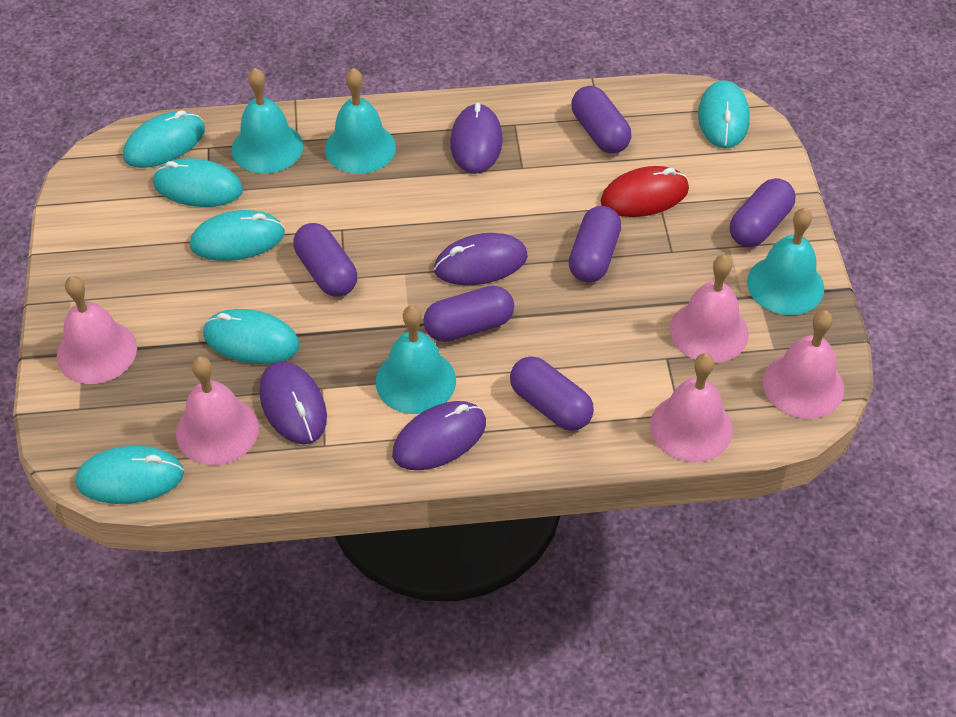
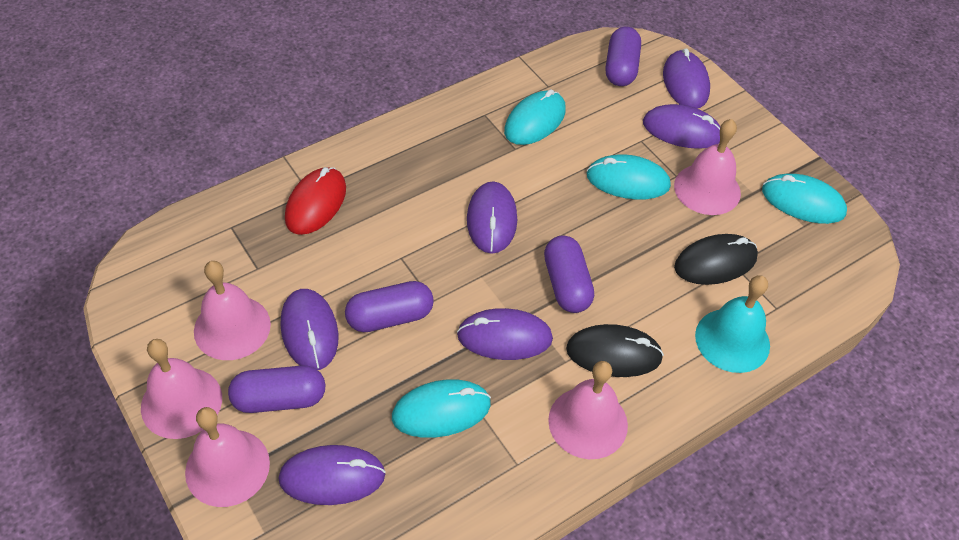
black mouse: none = 0 -> [566,324,664,377] [674,234,758,285] = 2
purple capsule: [293,223,357,297] [423,286,514,342] [510,356,594,431] [569,206,621,282] [571,86,632,154] [730,178,796,247] = 6 -> [228,365,325,413] [345,281,434,332] [544,235,594,313] [606,27,641,86] = 4
purple mouse: [259,361,327,444] [392,401,486,470] [434,233,528,285] [450,103,503,174] = 4 -> [279,445,386,505] [281,289,339,370] [457,308,553,360] [467,181,517,254] [643,104,720,149] [663,48,710,108] = 6
turquoise bell: [232,68,303,173] [325,68,396,174] [376,306,456,414] [747,207,824,315] = 4 -> [695,275,770,373] = 1
turquoise mouse: [76,446,184,504] [123,110,205,168] [153,158,243,207] [190,210,285,261] [203,309,300,364] [698,80,750,148] = 6 -> [392,379,491,438] [504,89,566,145] [587,154,671,200] [762,174,847,224] = 4

